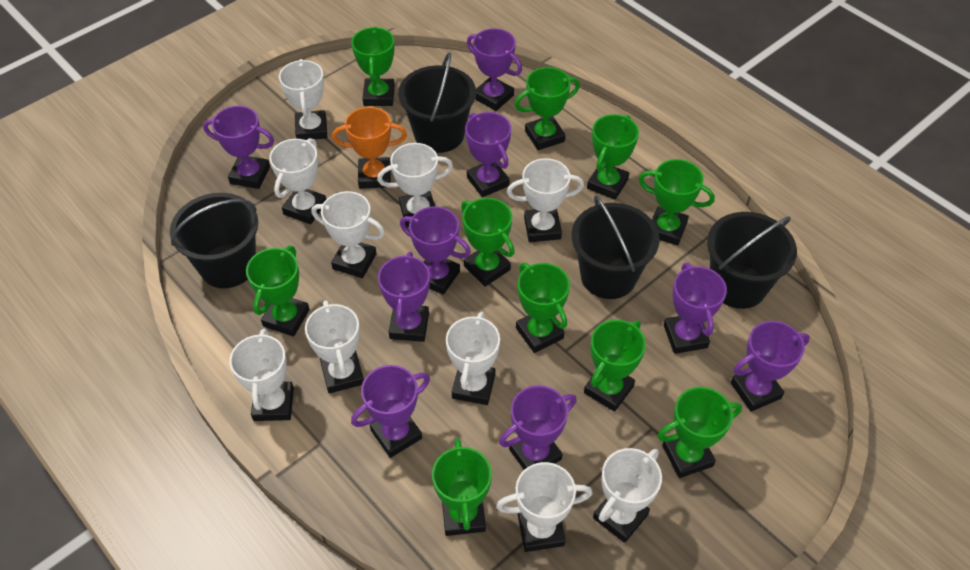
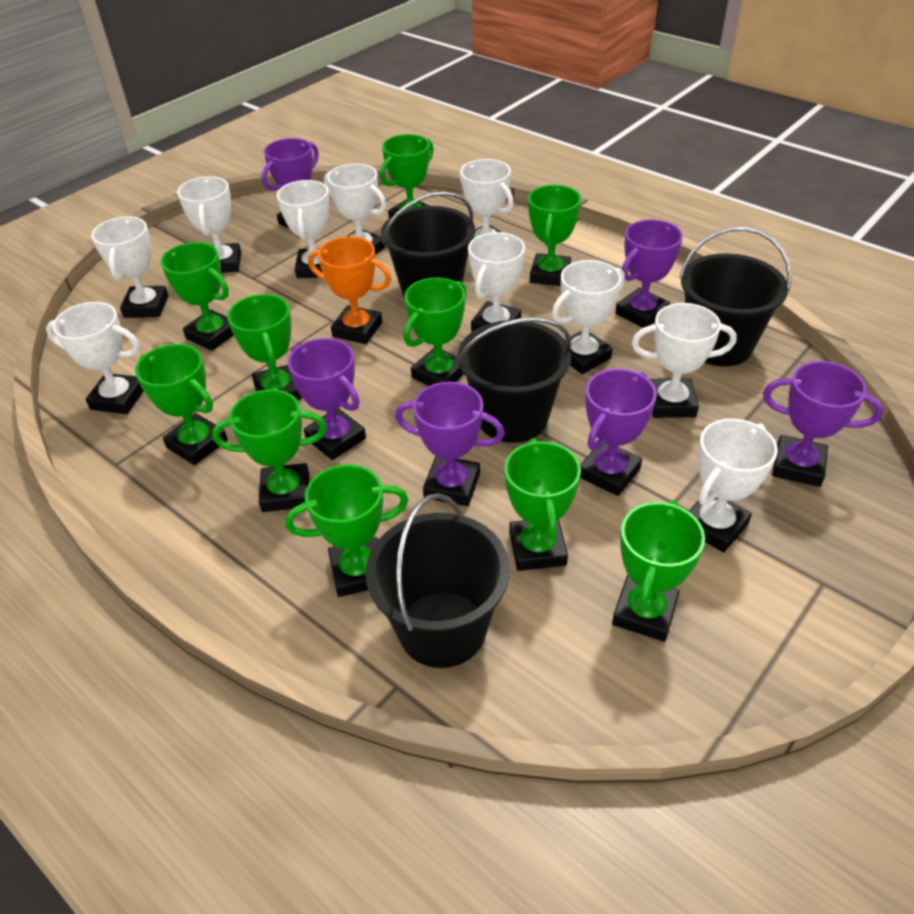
purple trophy: [203,106,274,189] [351,365,430,458] [378,252,430,342] [400,206,471,295] [465,112,511,197] [467,28,522,111] [499,385,577,470] [664,263,727,354] [731,321,810,412] = 9 -> [262,138,319,229] [288,338,366,460] [395,382,505,506] [580,369,657,496] [615,219,683,328] [763,361,883,487] = 6

